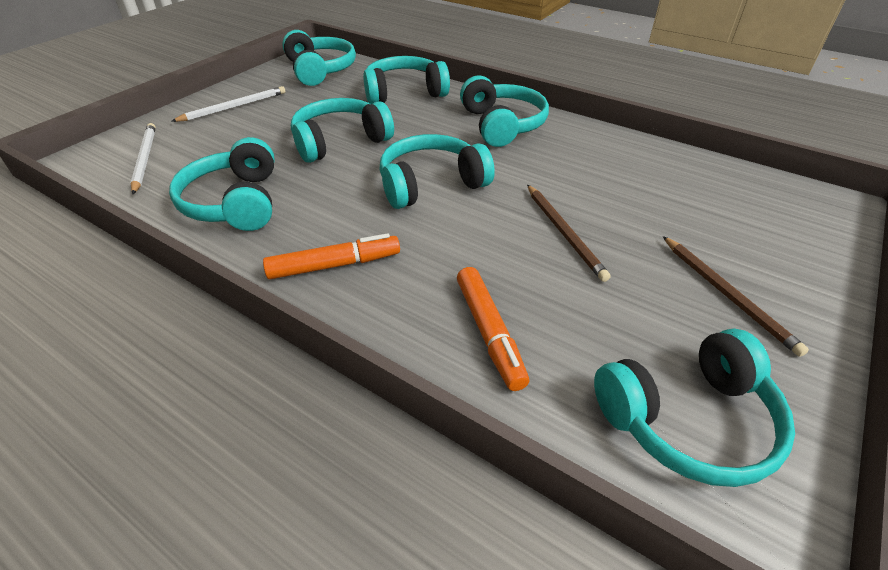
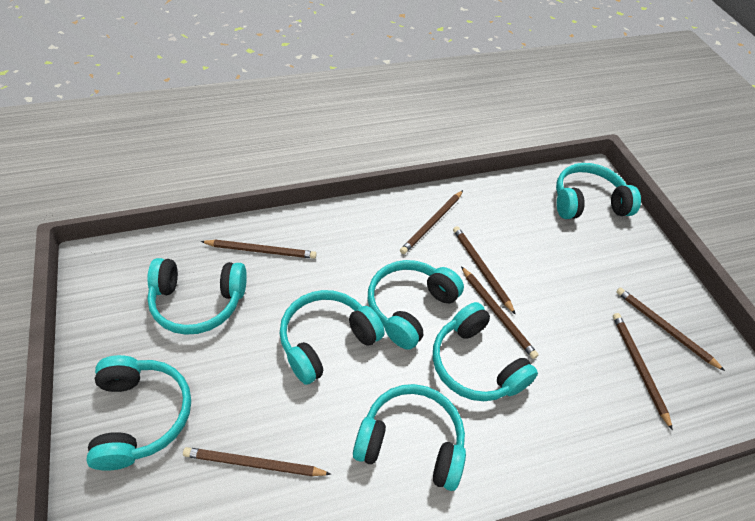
brown pencil: [527,185,611,282] [663,236,809,357] = 2 -> [183,447,331,476] [200,240,317,259] [400,190,463,254] [453,226,516,315] [461,266,539,359] [613,313,673,431] [616,287,725,371] = 7
orange marker: [263,233,400,279] [457,267,529,391] = 2 -> none = 0
white pencil: [130,123,156,194] [171,86,285,122] = 2 -> none = 0

